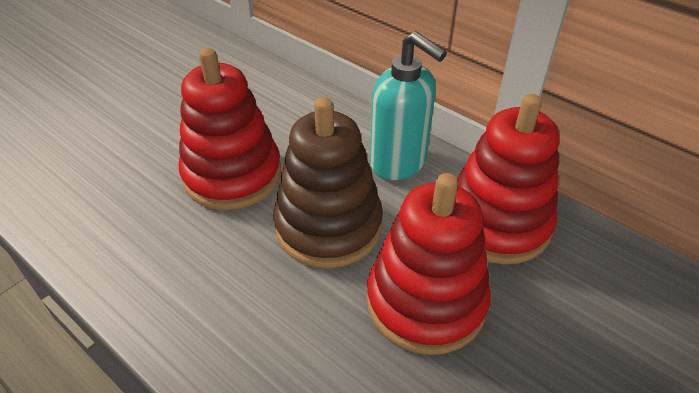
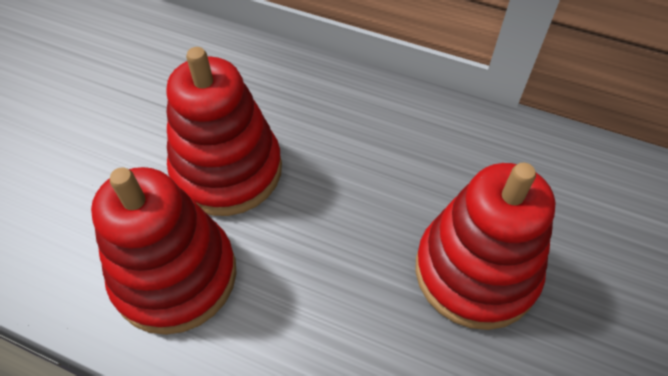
brown stacking toy: [273,97,383,268] = 1 -> none = 0
turquoise soap dispenser: [370,31,447,180] = 1 -> none = 0

